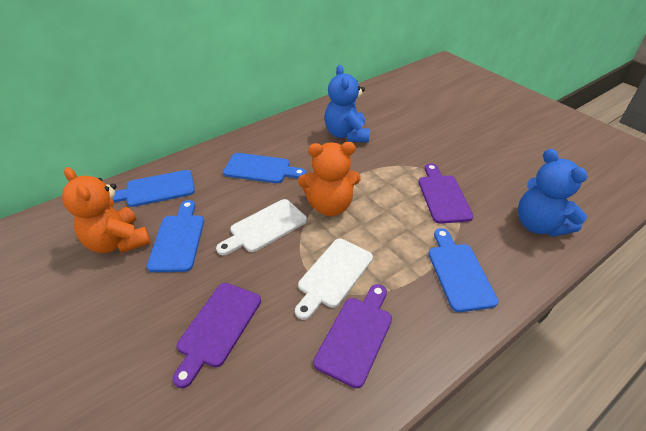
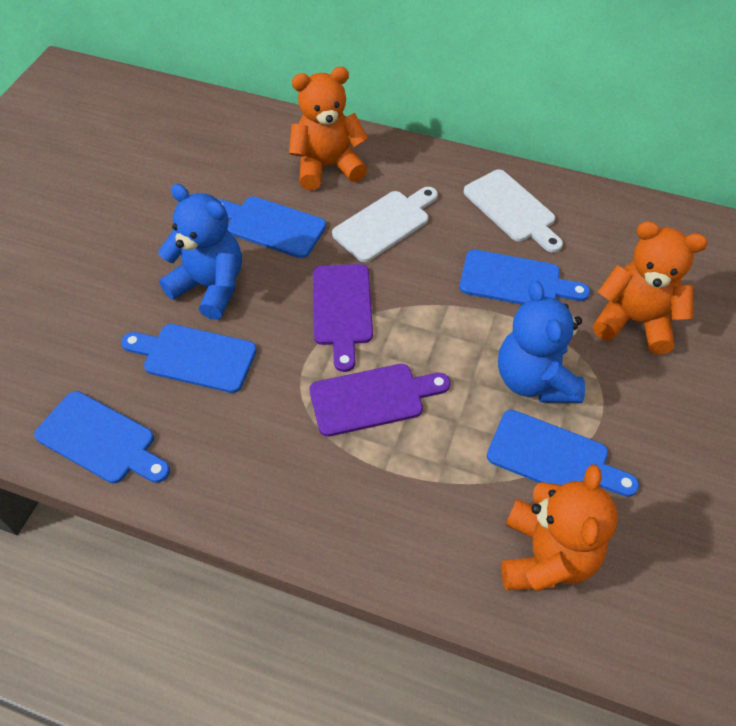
blue cutting board: [112,170,195,207] [147,200,204,272] [223,153,306,183] [428,228,498,312] = 4 -> [34,391,170,484] [121,324,257,393] [218,196,326,258] [459,250,590,305] [487,410,639,497] = 5
orange teddy bear: [62,167,151,253] [298,142,361,216] = 2 -> [289,67,368,190] [501,464,618,591] [593,221,708,355] = 3
purple cutting board: [173,283,261,388] [313,284,392,388] [418,163,473,224] = 3 -> [310,364,450,437] [313,264,373,372] = 2

